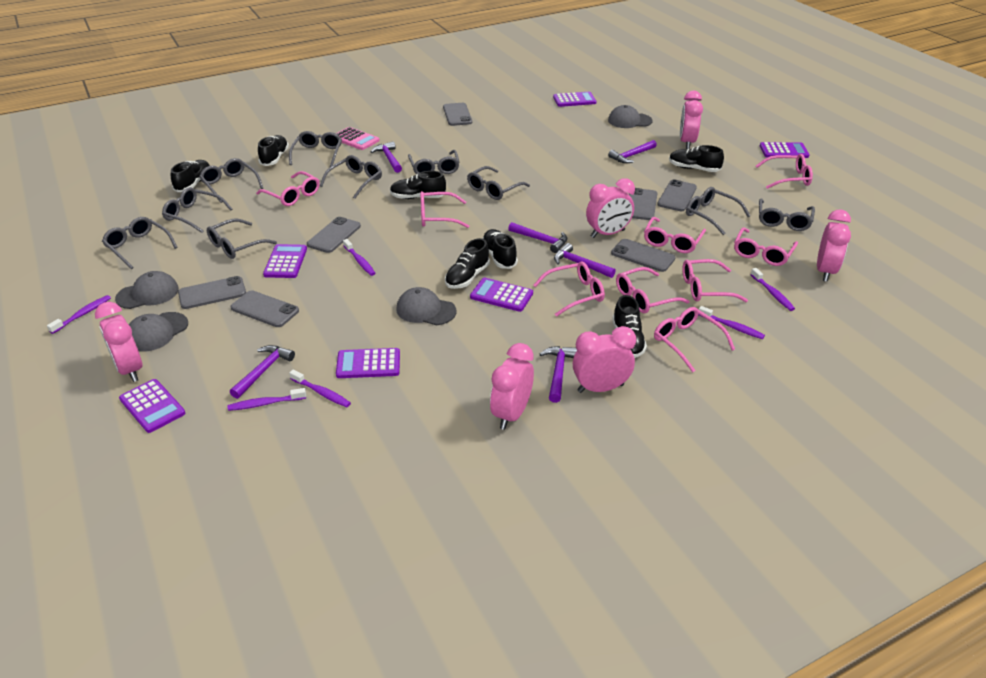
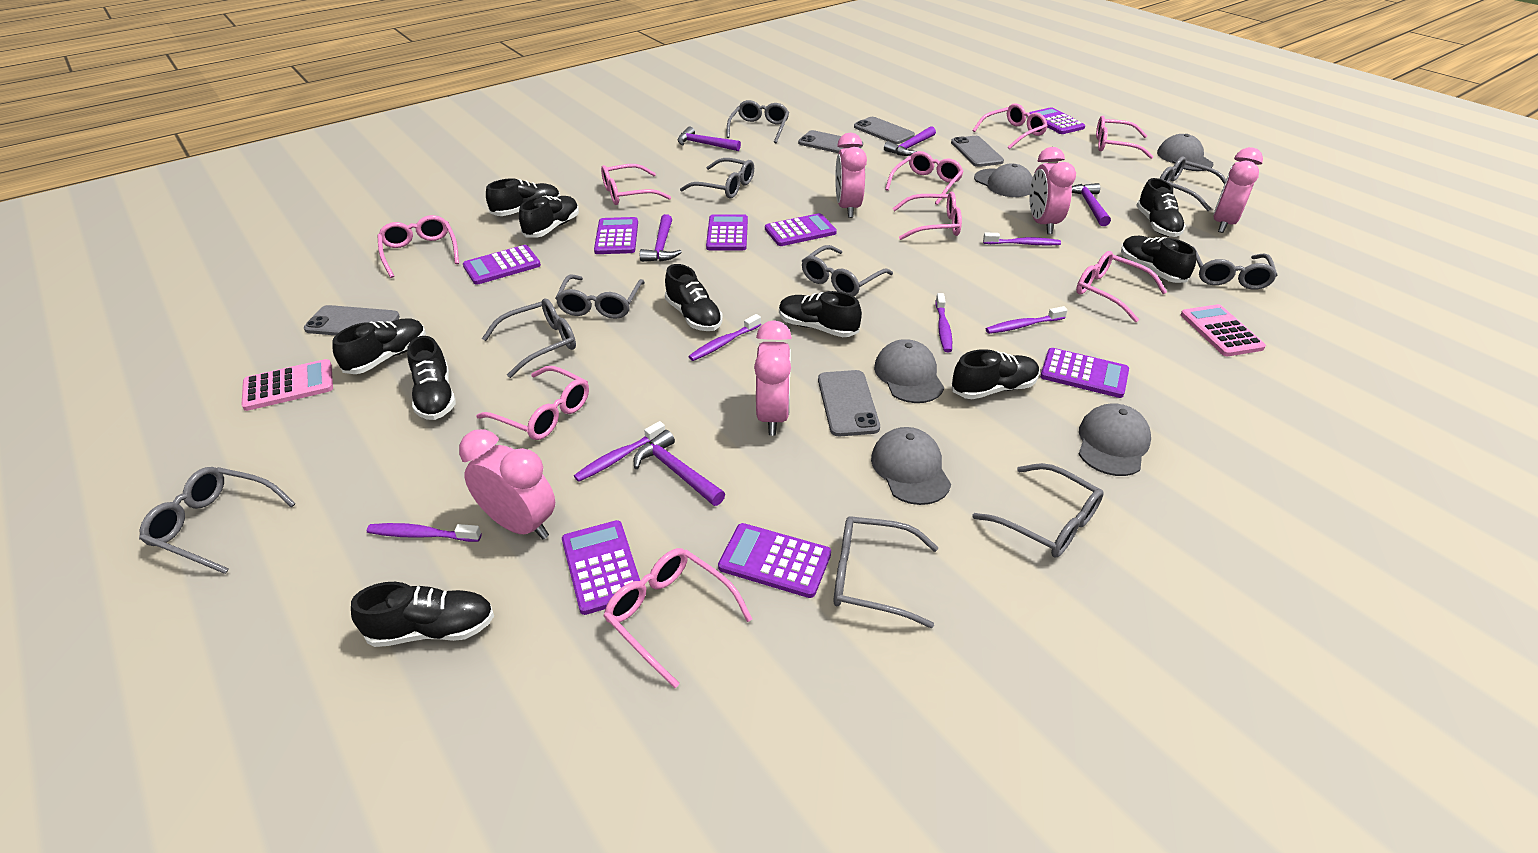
black shoe: [171,160,210,192] [258,135,289,166] [390,171,446,199] [445,238,490,289] [482,229,518,269] [612,295,647,358] [669,145,724,172] = 7 -> [332,318,426,374] [351,582,494,647] [407,336,456,420] [486,178,560,216] [519,196,579,238] [665,264,723,331] [779,291,862,337] [952,349,1040,399] [1121,236,1196,283] [1136,178,1185,237] = 10
grey cap: [115,271,179,309] [129,312,188,352] [396,287,456,325] [608,105,652,128] = 4 -> [871,427,951,505] [874,339,944,403] [974,163,1033,197] [1079,403,1151,476] [1157,134,1213,171] = 5
grey phone: [178,276,246,309] [231,290,299,327] [307,217,361,253] [443,103,472,126] [611,239,676,272] [629,188,658,220] [657,179,697,211] = 7 -> [304,305,400,335] [798,130,863,153] [818,370,880,436] [854,117,915,144] [951,136,1004,167] = 5
pink calculator: [336,127,380,150] = 1 -> [241,359,333,411] [1181,304,1266,356] = 2
pink clock: [95,302,142,382] [490,343,534,430] [573,326,636,393] [586,178,635,238] [680,91,703,149] [817,210,851,282] = 6 -> [459,429,555,539] [754,320,792,435] [835,133,867,218] [1030,147,1076,234] [1213,147,1263,233] = 5
purple calculator: [119,379,185,433] [263,244,307,278] [336,348,400,378] [470,278,533,312] [553,92,596,107] [760,142,810,158] = 6 -> [463,245,541,285] [562,520,640,615] [594,217,638,254] [706,214,748,250] [718,523,831,598] [765,213,837,246] [1029,107,1085,134] [1040,348,1129,398] = 8
purple hammer: [230,345,295,399] [371,141,402,173] [508,222,567,253] [540,346,577,403] [554,243,616,278] [608,140,657,163] = 6 -> [634,430,725,506] [640,214,682,262] [677,127,741,151] [884,126,936,156] [1072,183,1111,226] = 5

